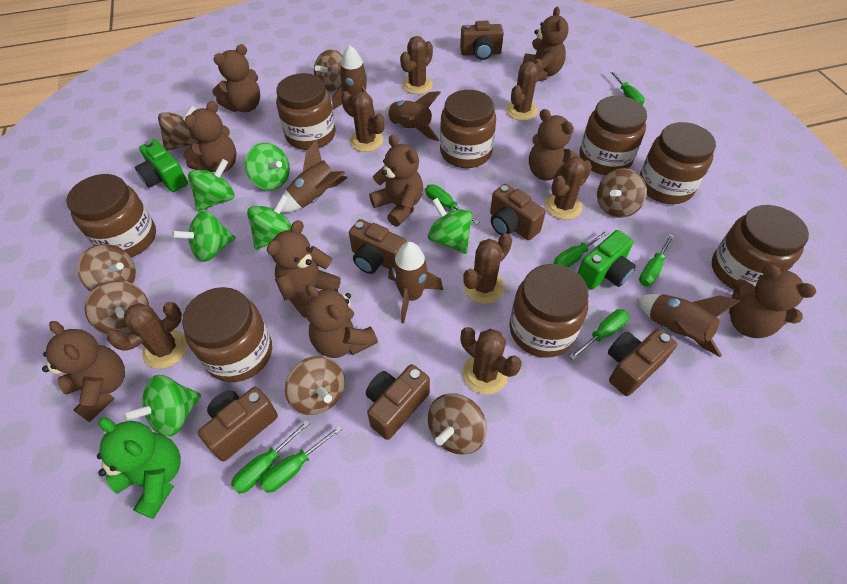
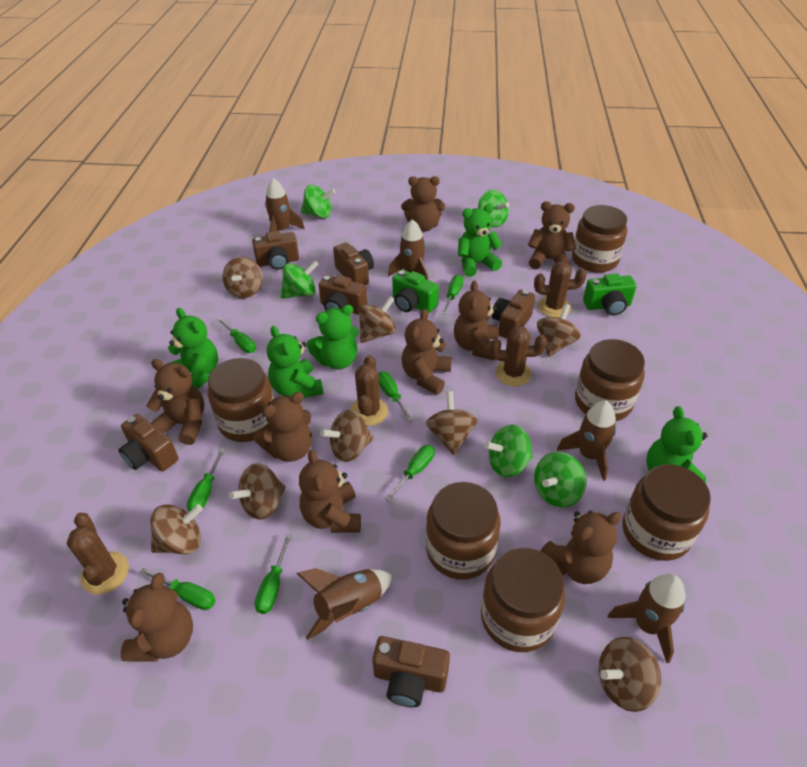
brown cactus: [107,302,188,369] [341,91,385,152] [400,36,433,94] [461,327,522,395] [463,233,512,304] [506,59,543,121] [545,156,592,220] = 7 -> [66,513,129,594] [350,355,388,426] [490,326,547,386] [534,261,587,318] = 4
brown jar: [66,174,156,257] [182,287,272,382] [276,73,336,150] [440,90,496,168] [509,264,589,358] [579,96,647,175] [640,122,716,204] [712,205,809,290] = 8 -> [208,358,274,442] [426,482,501,580] [481,548,565,652] [572,205,627,273] [575,339,645,421] [622,464,711,561] = 6
brown spinning top: [77,244,136,292] [85,280,149,335] [158,105,198,151] [285,356,345,415] [314,49,343,92] [428,393,487,455] [597,168,647,218] = 7 -> [150,504,203,555] [222,257,263,298] [229,463,286,520] [320,410,374,462] [358,296,396,343] [426,391,477,455] [537,304,581,357] [599,637,661,712] = 8
green spinning top: [123,375,201,437] [172,210,235,262] [188,159,234,212] [245,143,290,190] [247,194,292,250] [428,198,473,254] = 6 -> [281,261,319,299] [301,185,336,218] [478,190,510,227] [484,424,533,477] [534,452,586,508] = 5
green teddy bear: [97,417,181,519] = 1 -> [167,308,218,389] [267,326,324,398] [307,305,359,370] [458,204,502,277] [646,406,708,483] = 5

